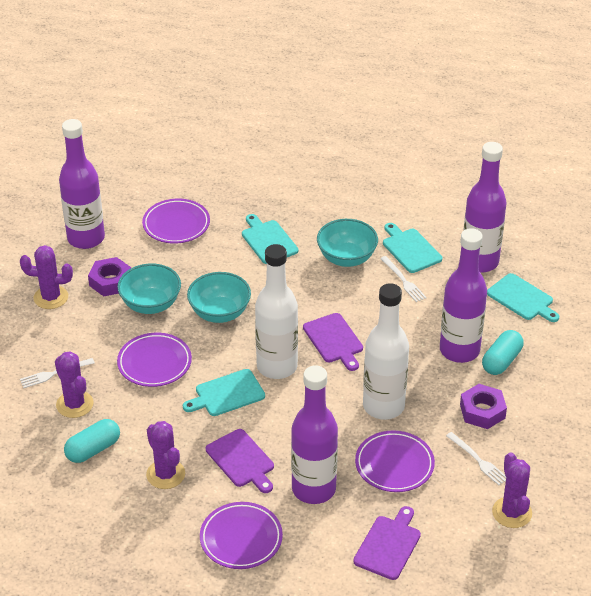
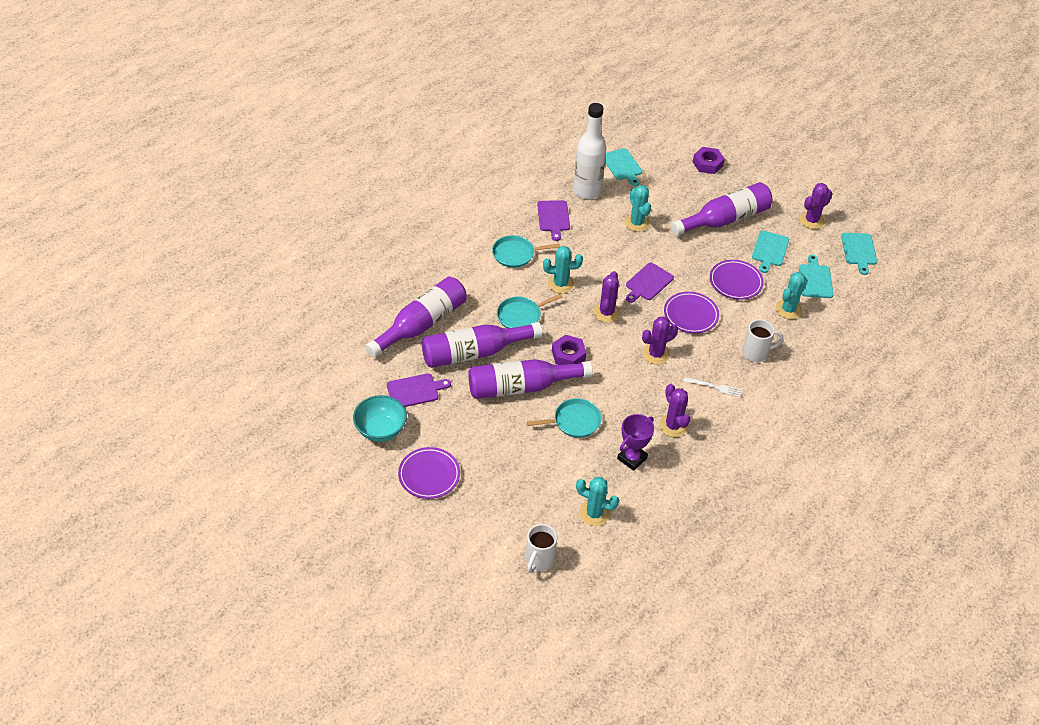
purple plate: [117,333,192,387] [142,199,210,243] [200,502,283,569] [355,431,435,492] = 4 -> [398,447,460,499] [664,292,719,333] [710,260,764,300] = 3
purple trophy: none = 0 -> [617,414,654,471] = 1
turquoise bowl: [117,264,181,314] [187,272,251,323] [317,219,378,267] = 3 -> [353,395,407,442] = 1
turquoise cactus: none = 0 -> [543,246,583,293] [576,477,619,526] [625,185,651,232] [775,272,808,319] = 4
turquoise capsule: [64,419,120,463] [482,330,524,375] = 2 -> none = 0
turquoise pan: none = 0 -> [492,235,560,268] [497,294,563,328] [527,398,602,438] = 3
white bottle: [255,244,298,379] [363,283,409,420] = 2 -> [573,103,606,199] = 1
white fork: [20,358,95,388] [380,256,427,302] [446,432,506,485] = 3 -> [683,377,742,397] = 1
white mug: none = 0 -> [526,524,557,573] [742,319,783,362] = 2

